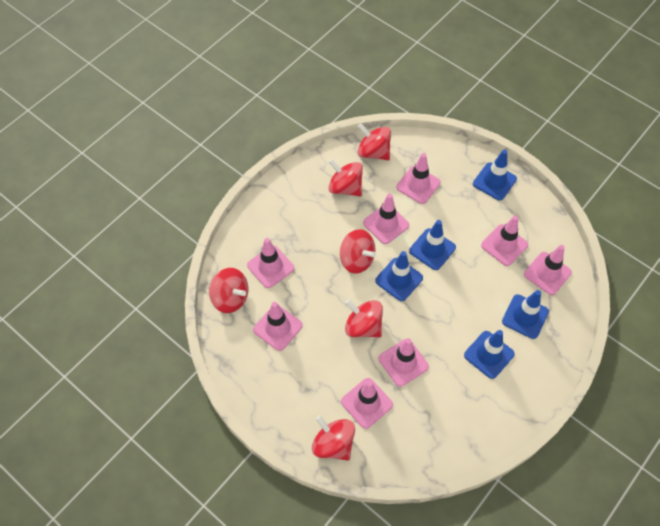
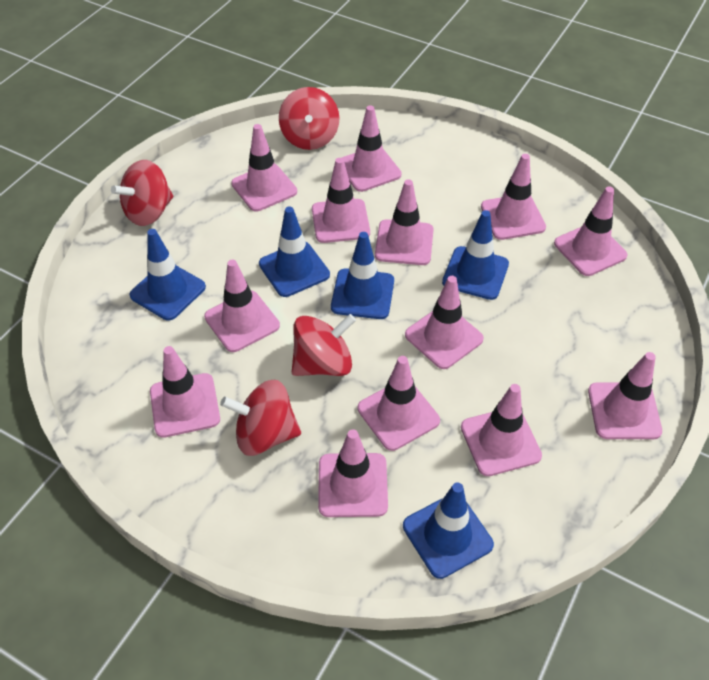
pink traffic cone: [247,238,294,288] [253,302,303,351] [341,378,393,429] [363,194,409,244] [379,338,429,387] [396,153,441,204] [481,216,528,266] [524,245,572,295] = 8 -> [150,346,220,438] [204,260,280,352] [231,124,297,211] [312,158,370,243] [318,429,388,517] [342,105,402,192] [358,356,440,451] [375,179,434,265] [405,276,484,369] [461,384,542,476] [481,154,546,240] [554,186,627,276] [588,352,662,439] = 13
red spinning top: [209,268,248,313] [312,415,355,461] [329,159,363,196] [340,229,376,274] [345,299,383,338] [358,123,391,160] = 6 -> [111,160,173,226] [220,380,301,456] [279,87,339,150] [292,314,356,376] = 4

